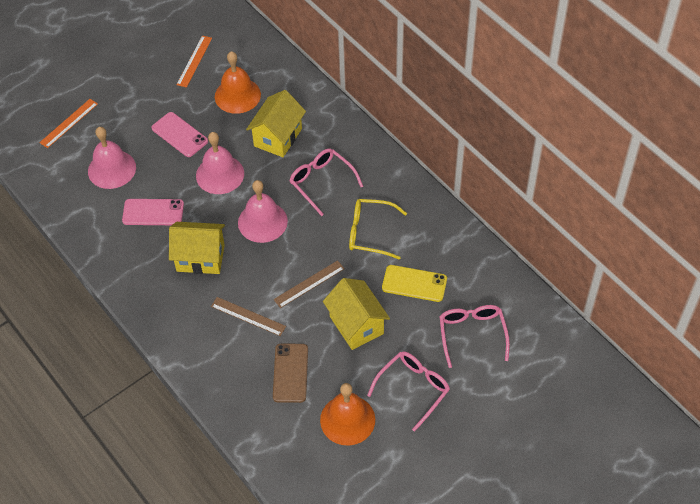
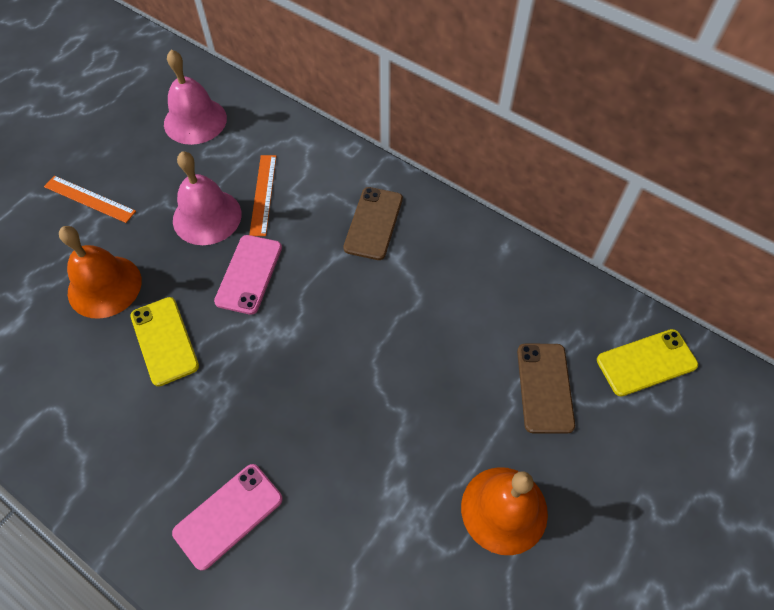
brown phone: [273,344,308,403] = 1 -> [343,187,403,260] [517,344,575,434] = 2
brown ruler: [211,297,286,336] [273,260,345,308] = 2 -> none = 0
pink bell: [88,127,136,189] [196,132,244,194] [238,180,288,243] = 3 -> [164,50,227,145] [173,151,242,245] = 2
pink glasses: [289,149,363,216] [367,351,450,432] [439,305,510,368] = 3 -> none = 0
yellow glasses: [349,199,407,260] = 1 -> none = 0
yellow house: [169,222,225,274] [246,90,306,157] [323,278,390,350] = 3 -> none = 0
yellow phone: [382,265,447,302] = 1 -> [130,297,199,386] [597,329,698,396] = 2

